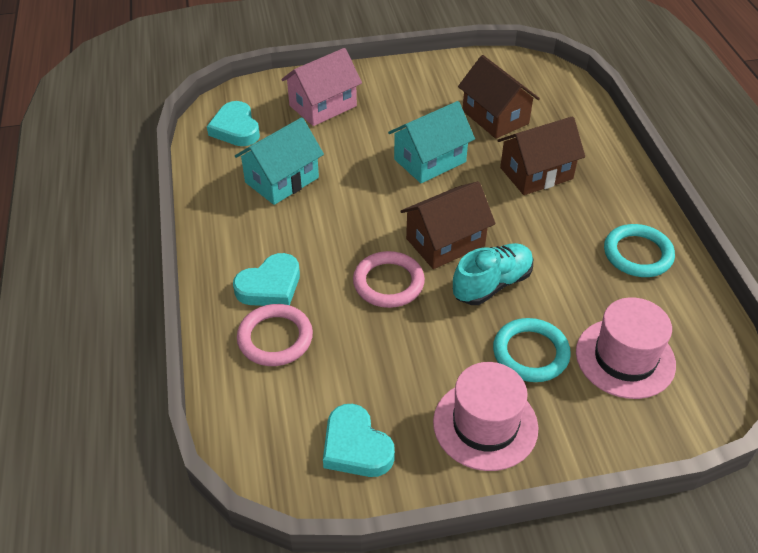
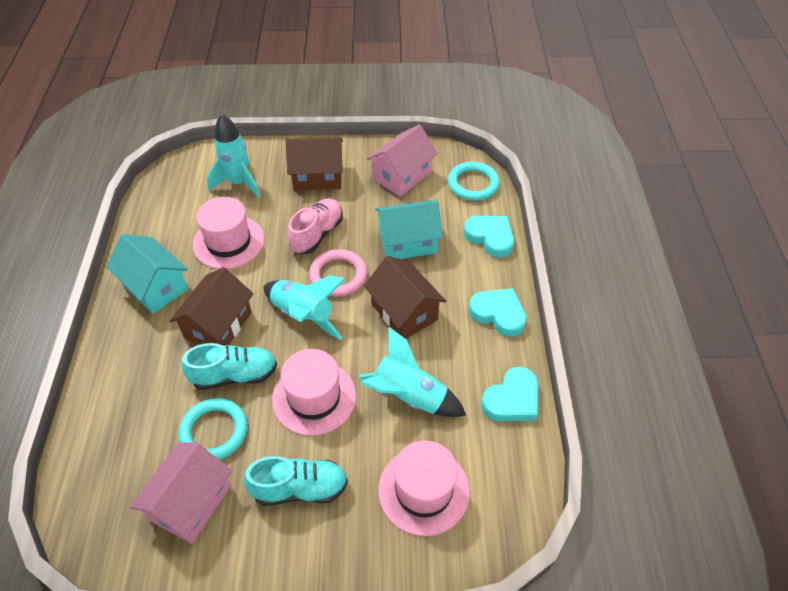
pink hat: [433,362,538,471] [576,297,676,399] = 2 -> [192,197,264,269] [272,349,356,436] [378,440,470,536] = 3
pink house: [281,48,362,126] = 1 -> [130,442,232,544] [367,125,438,197] = 2
pink ring: [237,304,313,366] [353,251,425,308] = 2 -> [309,249,367,297] = 1
pink shoe: none = 0 -> [287,198,343,254] = 1
turquoise rocket: none = 0 -> [207,114,260,198] [263,275,346,340] [358,327,466,417] = 3
turquoise shoe: [453,243,533,305] = 1 -> [181,343,277,390] [244,456,348,506] = 2

